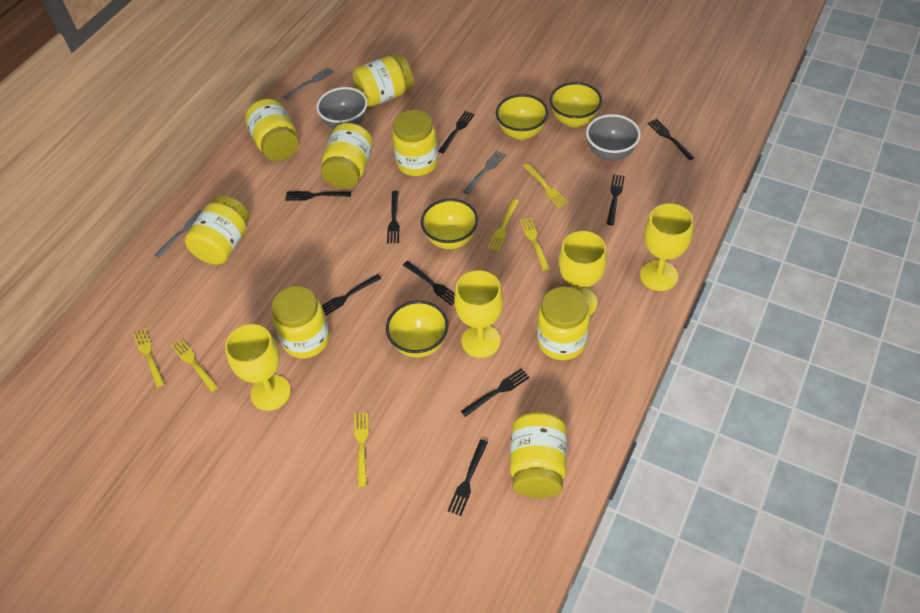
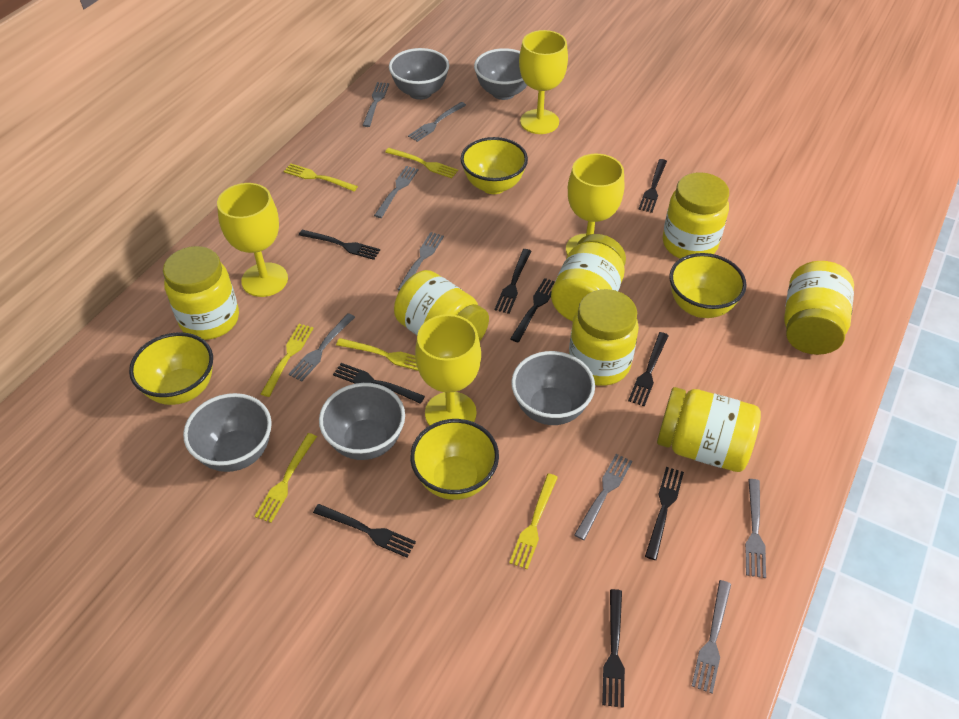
grey bowl: [316,87,368,129] [586,114,641,161] = 2 -> [183,393,272,472] [319,383,405,460] [389,48,449,100] [474,48,527,100] [511,351,595,425] = 5
grey fork: [155,210,202,258] [283,67,334,100] [463,151,506,194] = 3 -> [289,313,355,382] [362,82,389,127] [374,166,419,218] [397,232,444,291] [408,102,466,142] [574,454,632,540] [692,580,731,693] [745,479,766,578] = 8
yellow jar: [185,195,250,265] [245,99,299,161] [271,286,330,359] [321,123,373,189] [353,54,414,107] [392,110,438,176] [510,412,567,498] [537,287,590,360] = 8 -> [163,246,239,340] [394,270,489,341] [551,234,626,321] [569,289,639,386] [657,387,761,472] [663,172,729,259] [784,261,854,355] = 7

